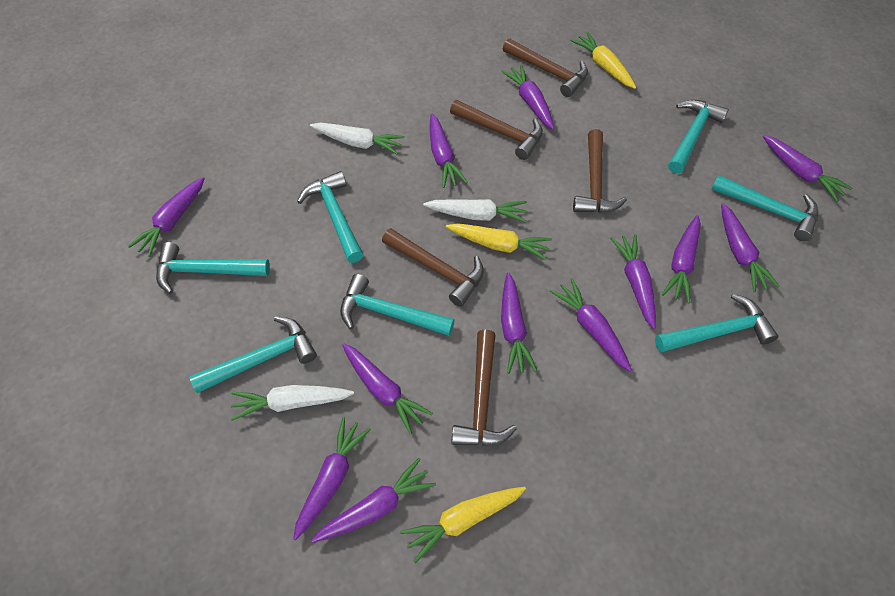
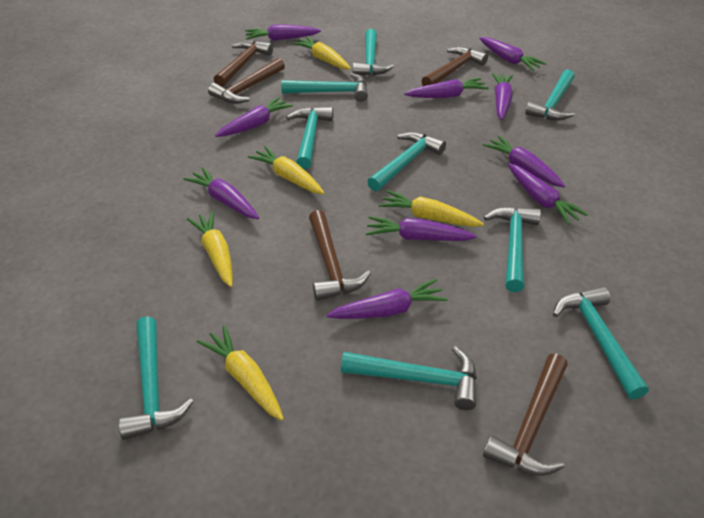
purple carrot: [128,177,205,257] [293,417,371,541] [311,458,436,543] [342,343,433,435] [430,114,468,188] [501,64,554,130] [501,272,537,374] [550,278,632,372] [610,234,656,329] [662,215,701,303] [721,203,780,292] [763,135,853,202] = 12 -> [183,167,259,219] [215,97,293,137] [245,24,321,41] [327,279,448,319] [366,216,477,241] [404,78,489,98] [479,37,546,71] [483,136,565,187] [492,73,513,120] [508,163,588,225] = 10
turquoise hammer: [156,242,270,294] [189,316,317,393] [297,171,364,263] [340,274,455,336] [655,294,778,352] [668,100,729,173] [711,175,818,241] = 7 -> [118,316,194,440] [281,73,368,102] [286,107,333,169] [341,346,477,410] [353,29,394,76] [367,132,446,192] [484,207,541,292] [525,69,575,120] [553,287,649,399] = 9
white carrot: [231,385,354,421] [310,123,404,154] [423,199,527,222] = 3 -> none = 0
yellow carrot: [400,487,526,563] [446,223,552,260] [570,32,636,89] = 3 -> [187,211,233,287] [197,325,284,421] [248,146,324,194] [292,37,351,70] [378,190,484,227] = 5

